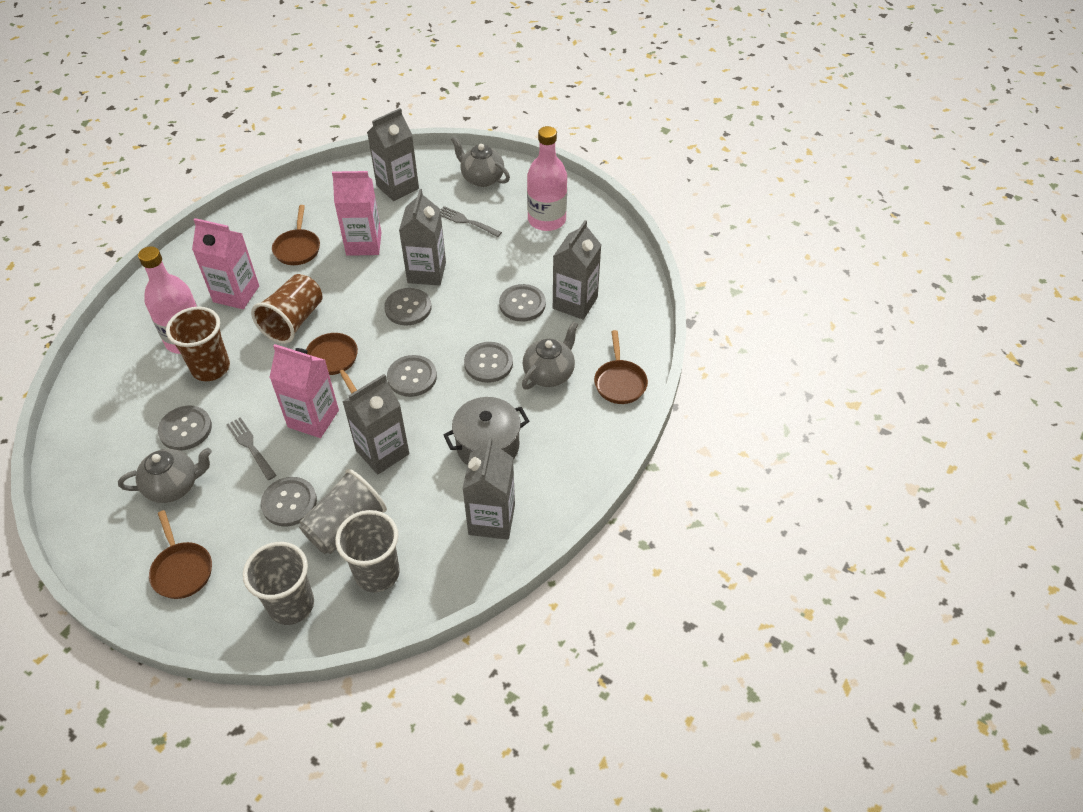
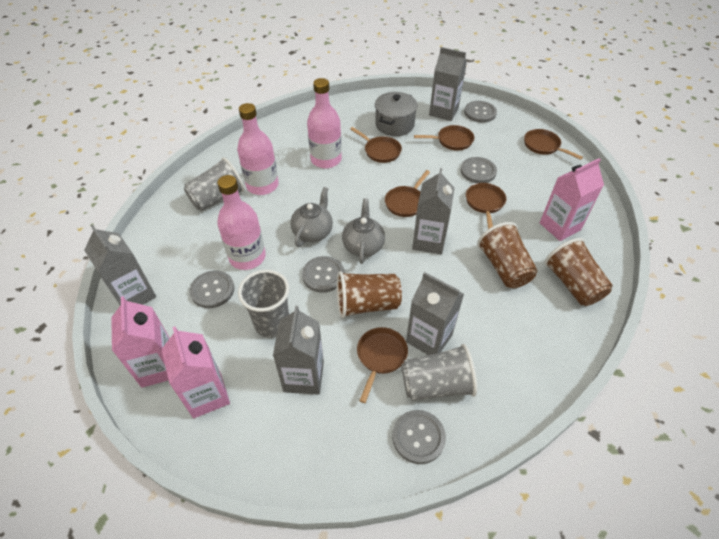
brown cup: [166,307,230,381] [251,274,323,344] = 2 -> [337,271,402,318] [477,222,538,288] [544,238,613,306] = 3
brown pan: [149,510,212,599] [272,205,320,265] [306,333,358,394] [594,330,648,404] = 4 -> [350,127,402,163] [357,327,408,403] [385,170,430,217] [414,125,474,150] [466,183,506,229] [524,129,583,160] = 6
grey button: [158,406,212,450] [261,477,317,526] [384,288,431,326] [387,355,437,397] [464,342,513,383] [499,284,546,322] = 6 -> [189,270,234,308] [302,256,344,293] [392,410,446,464] [461,157,497,183] [464,101,497,123] = 5
grey fork: [226,417,276,480] [441,206,502,237] = 2 -> none = 0
grey teapot: [118,448,212,503] [451,136,510,187] [522,321,578,390] = 3 -> [290,187,333,247] [342,198,385,264] = 2
pink bottle: [138,246,198,354] [527,126,567,231] = 2 -> [217,175,266,270] [237,103,279,195] [307,78,342,168] = 3

